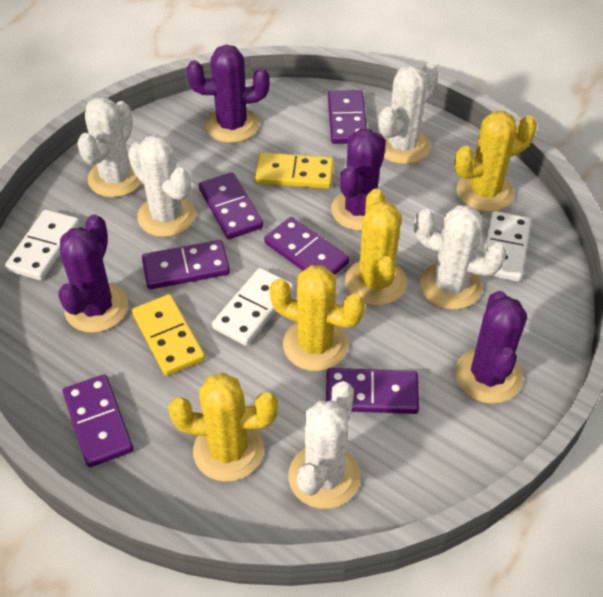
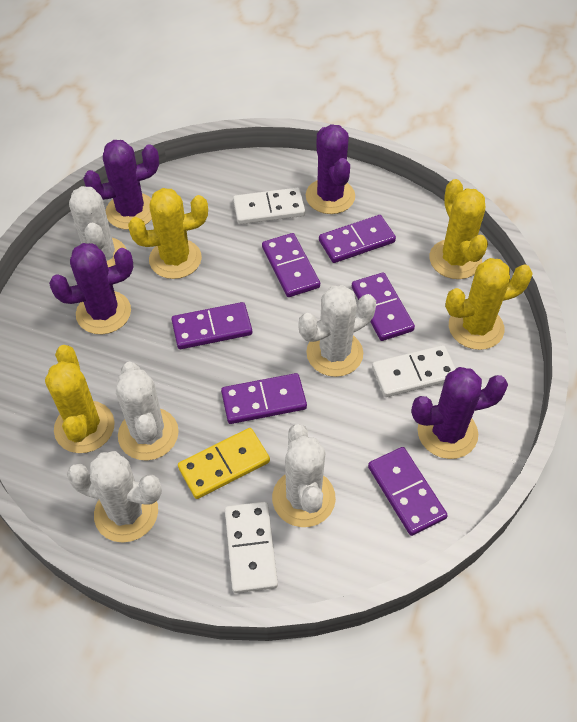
yellow domino: [132,294,205,376] [255,152,334,189] = 2 -> [178,428,270,499] = 1

